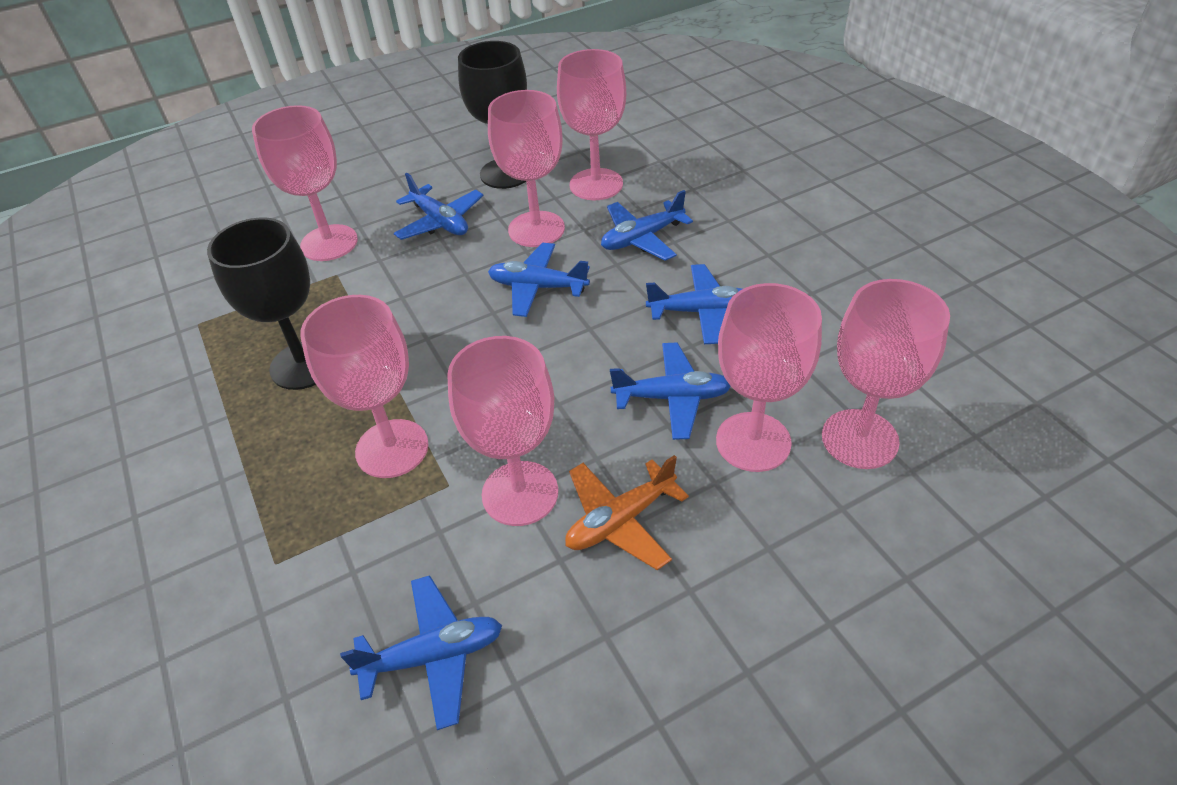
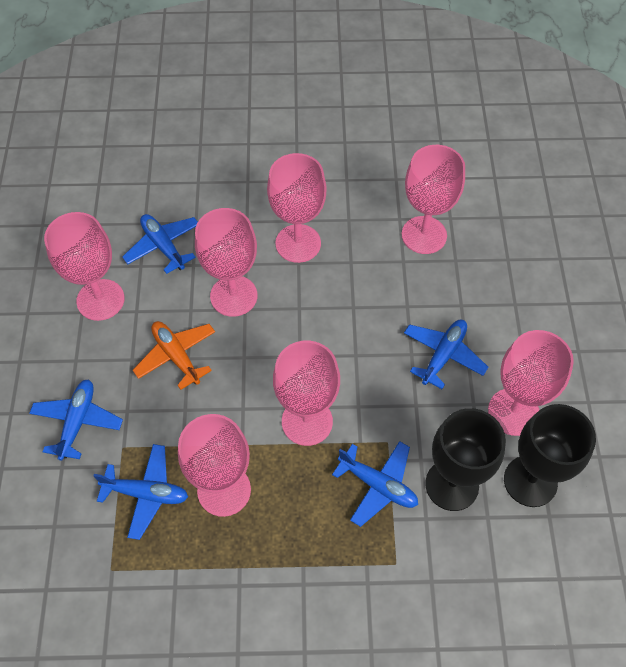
blue plane: [340,575,502,730] [394,173,484,240] [488,243,590,317] [601,190,693,261] [610,342,731,440] [646,264,742,344] = 6 -> [29,379,123,461] [93,444,188,540] [122,214,198,274] [332,441,418,527] [404,320,488,389] = 5

